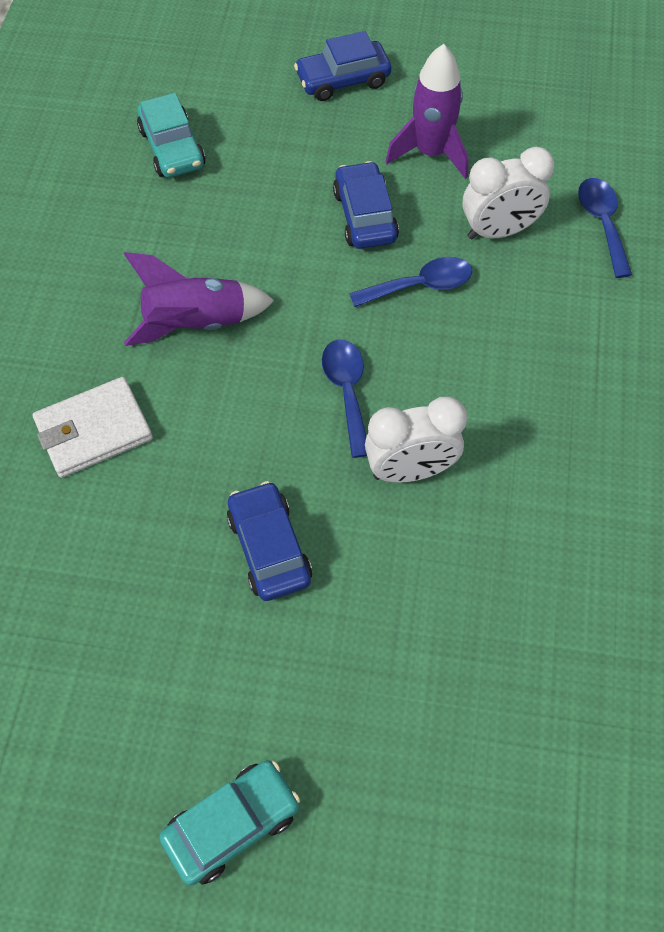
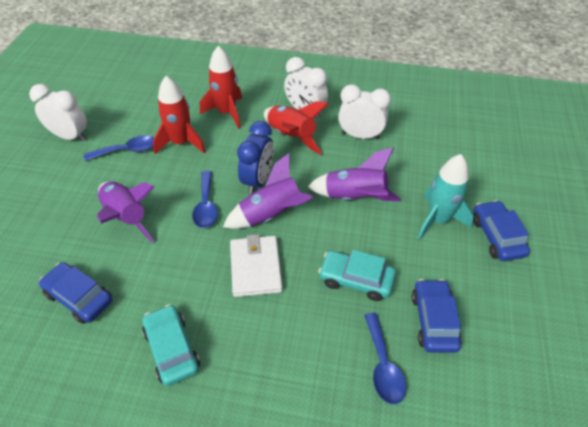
blue clock: none = 0 -> [237,121,274,194] = 1
purple rocket: [124,252,274,346] [386,44,469,179] = 2 -> [97,182,155,242] [223,153,314,229] [308,148,401,201] = 3
red rocket: none = 0 -> [153,76,206,154] [200,46,242,129] [264,101,329,155] = 3
turquoise rocket: none = 0 -> [418,154,474,239] = 1
white clock: [365,397,467,483] [462,147,554,240] = 2 -> [29,84,87,142] [284,57,328,119] [338,84,391,140] = 3

